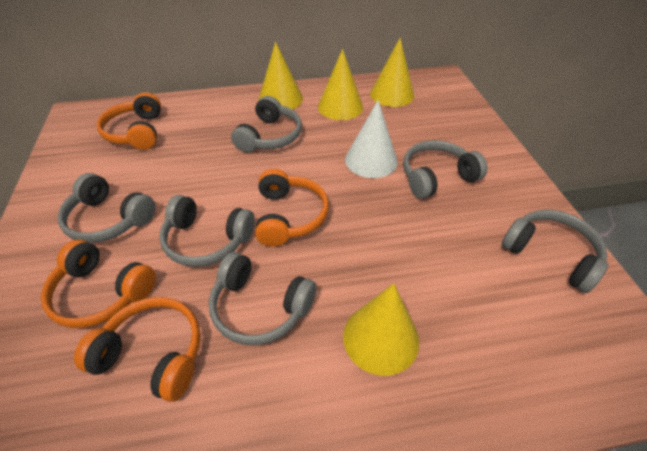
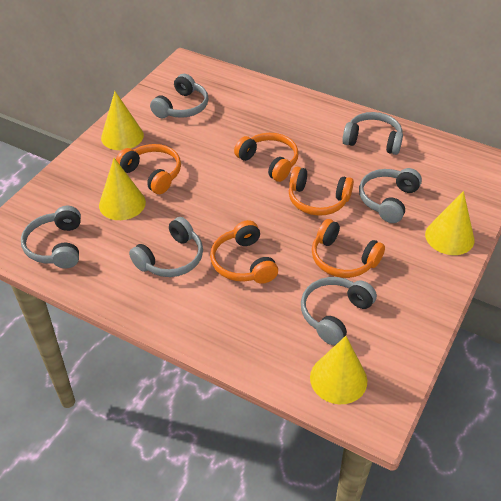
orange headphones: [41,239,156,328] [74,297,201,402] [97,92,161,150] [255,169,329,247] = 4 -> [116,144,181,194] [210,220,278,284] [234,133,299,182] [289,167,354,216] [312,219,385,278] = 5
white cone: [345,100,398,178] = 1 -> none = 0

